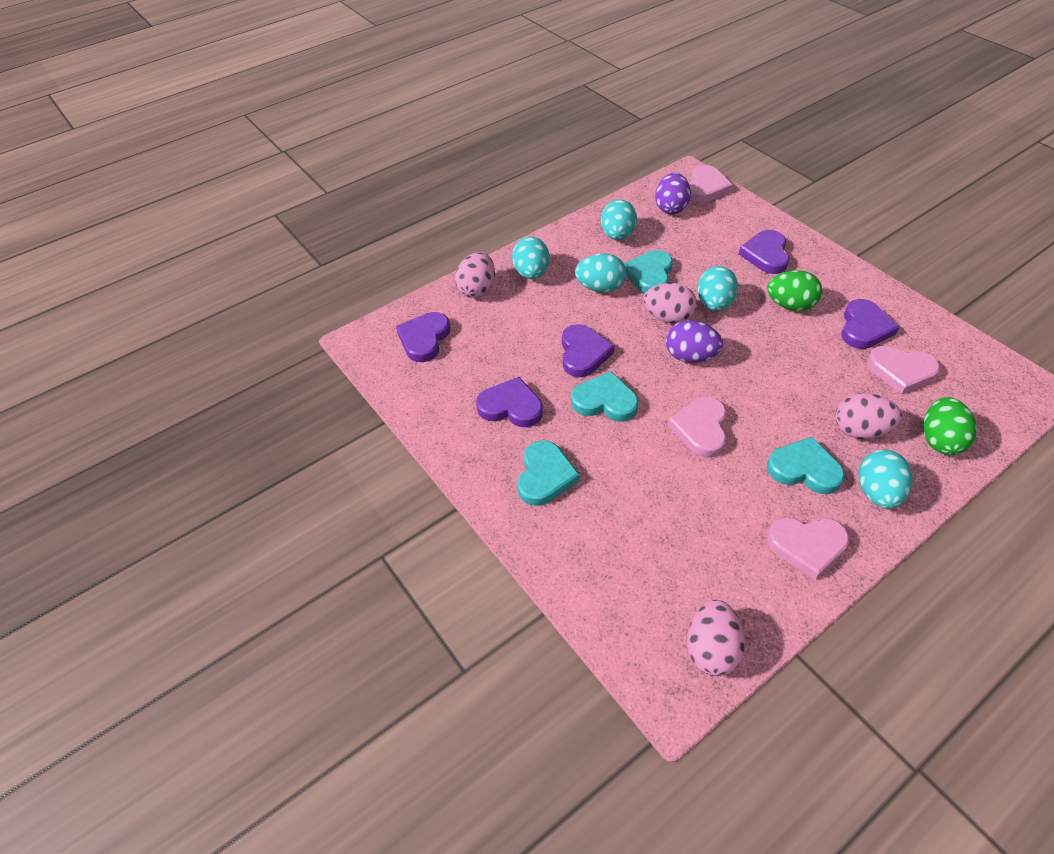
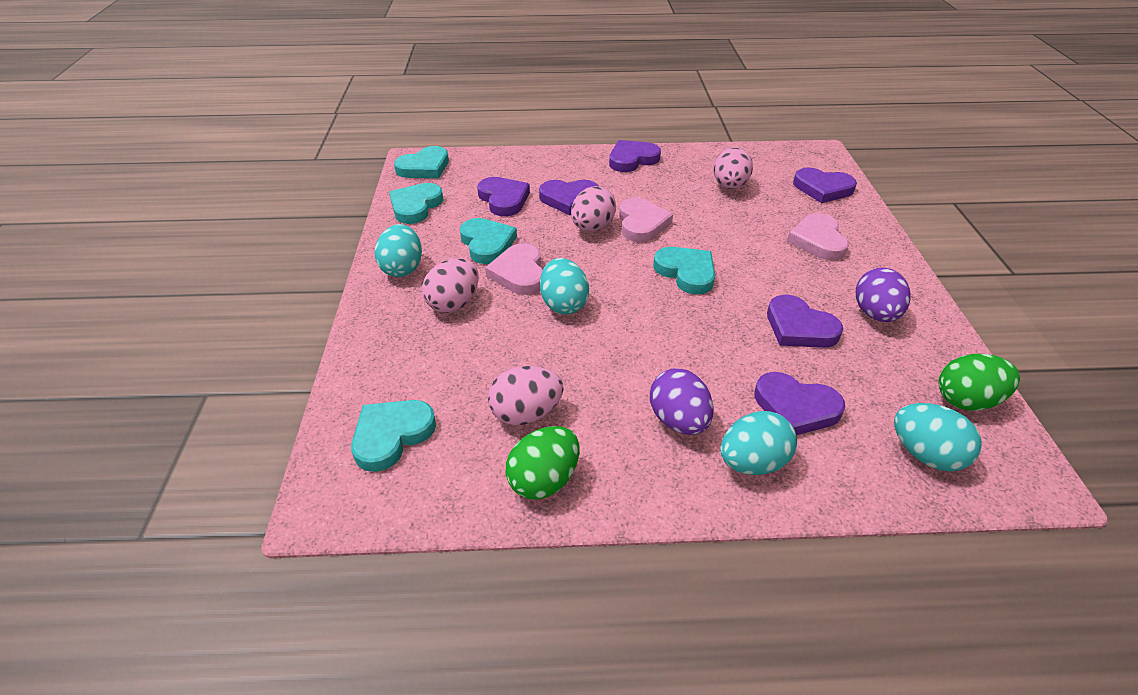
pink heart: [668,397,727,458] [689,165,733,202] [767,517,849,580] [867,346,940,395] = 4 -> [485,243,543,295] [619,198,673,242] [787,213,849,260] = 3
purple heart: [396,312,450,362] [476,377,543,427] [562,324,614,377] [739,230,790,274] [841,299,899,349] = 5 -> [477,177,530,216] [539,180,599,215] [609,140,661,172] [754,372,845,435] [767,295,843,348] [793,168,857,203] = 6
turquoise egg: [512,237,550,279] [575,253,626,292] [601,200,637,240] [697,266,738,311] [859,450,913,509] = 5 -> [375,224,422,277] [540,258,589,314] [720,411,797,475] [894,403,982,471] = 4
turquoise heart: [518,440,580,506] [571,371,639,421] [624,250,673,294] [767,437,845,494] = 4 -> [351,400,436,472] [389,183,443,224] [394,146,449,178] [460,218,517,264] [653,247,715,294] = 5

